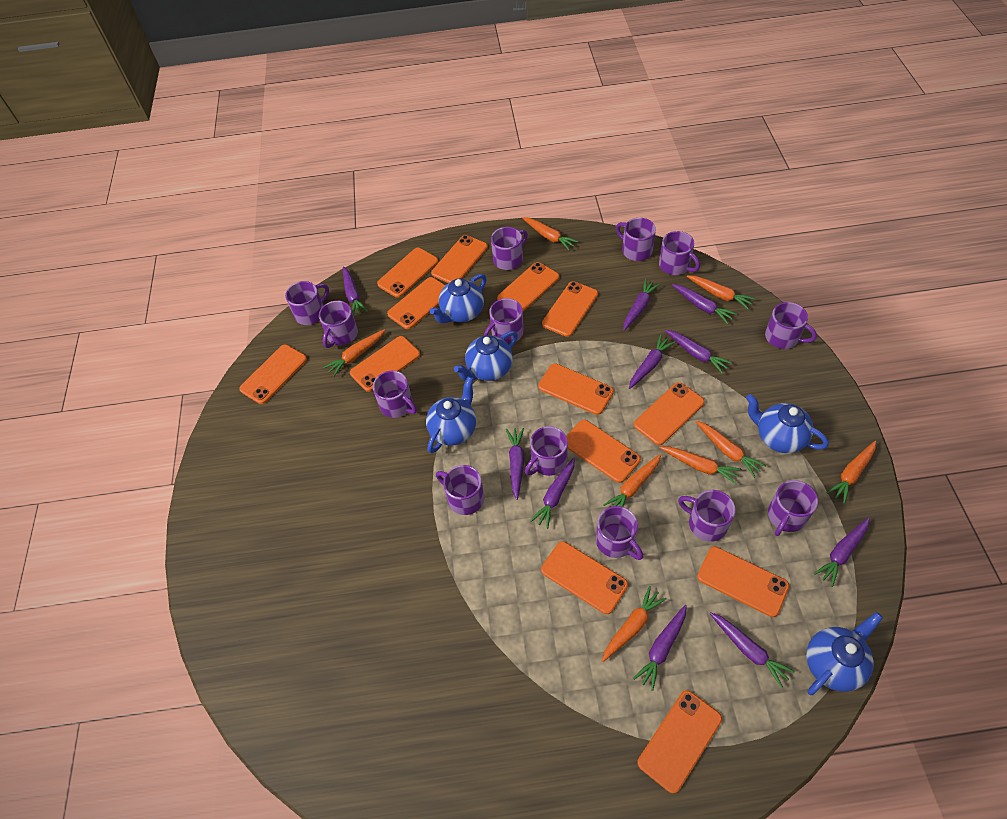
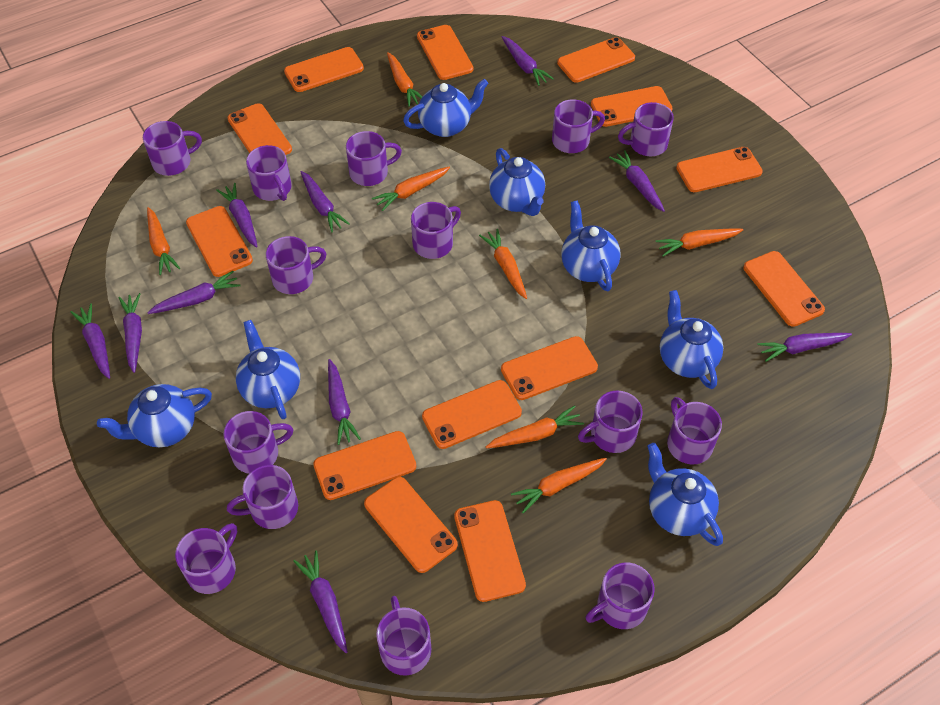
blue teapot: [426,376,476,453] [430,274,487,323] [454,331,518,381] [746,394,829,453] [806,612,883,695] = 5 -> [97,384,212,447] [236,320,300,419] [403,79,488,137] [489,148,545,216] [561,200,621,291] [647,443,723,546] [660,290,723,389] = 7
orange carrot: [324,329,385,377] [522,217,578,251] [602,586,667,662] [603,454,661,507] [660,447,742,484] [687,275,755,309] [696,421,766,478] [826,441,876,504] = 8 -> [147,207,180,275] [372,167,450,211] [387,52,422,107] [479,229,527,299] [486,405,584,448] [511,458,607,513] [656,228,743,256] = 7
purple mug: [285,281,329,325] [319,301,358,348] [373,371,417,418] [436,465,484,515] [484,298,524,344] [491,227,528,270] [525,426,568,476] [596,506,643,560] [616,218,656,261] [659,231,700,275] [678,490,735,542] [765,302,817,349] [768,480,818,536] = 13 -> [143,121,202,176] [175,523,237,594] [223,411,293,474] [227,465,298,529] [246,145,292,201] [266,236,327,294] [346,131,402,186] [376,596,431,676] [411,202,461,259] [552,99,605,153] [578,391,643,453] [585,562,655,629] [618,102,674,156] [667,397,722,465] = 14

